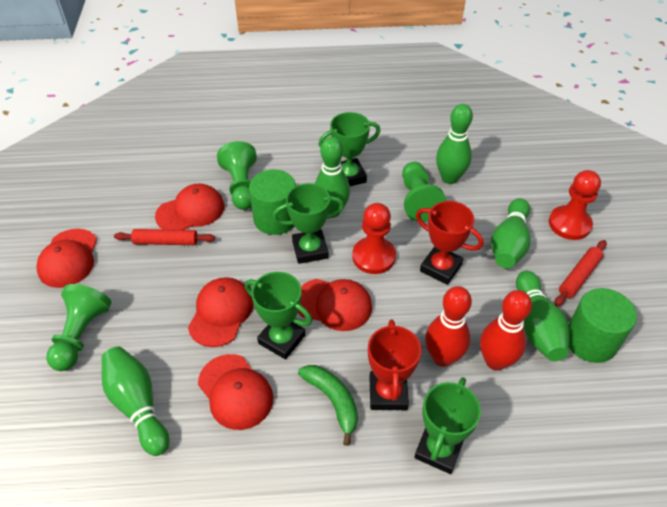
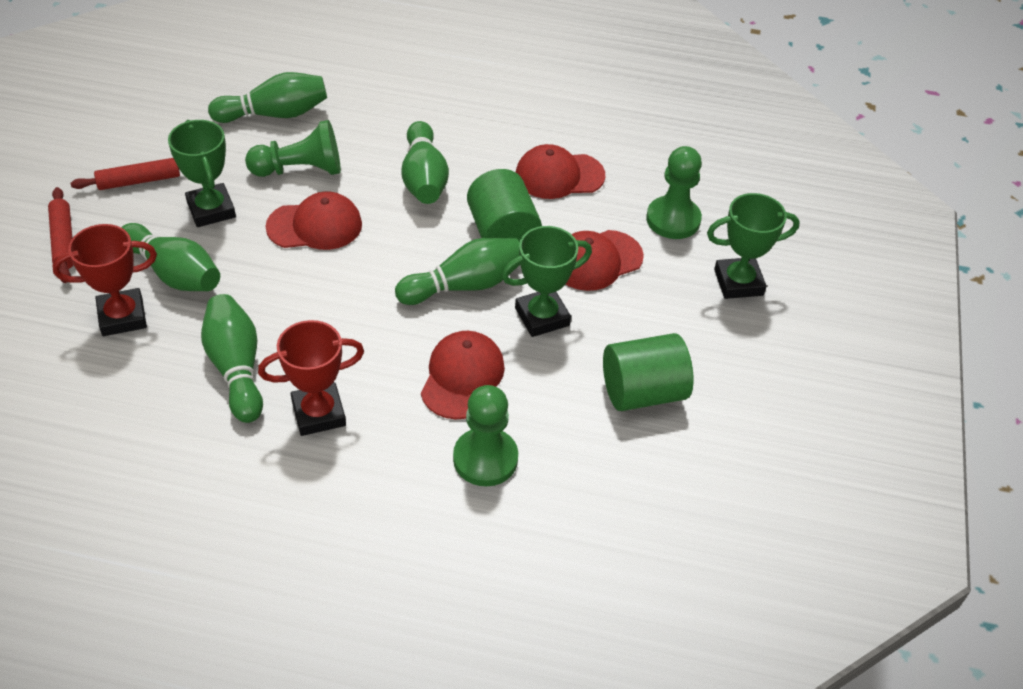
green banana: [298,365,358,446] = 1 -> none = 0
green trophy: [245,272,312,360] [272,183,344,264] [318,112,380,186] [414,377,481,474] = 4 -> [168,120,236,227] [501,226,592,337] [707,193,800,299] = 3
red bowling pin: [425,286,472,367] [480,290,532,371] = 2 -> none = 0
red cap: [36,229,97,288] [155,184,224,230] [188,277,254,347] [198,354,273,430] [298,279,372,331] = 5 -> [265,191,362,250] [421,331,505,420] [516,144,605,199] [566,230,644,291] = 4
red pawn: [352,203,396,274] [549,170,601,240] = 2 -> none = 0

